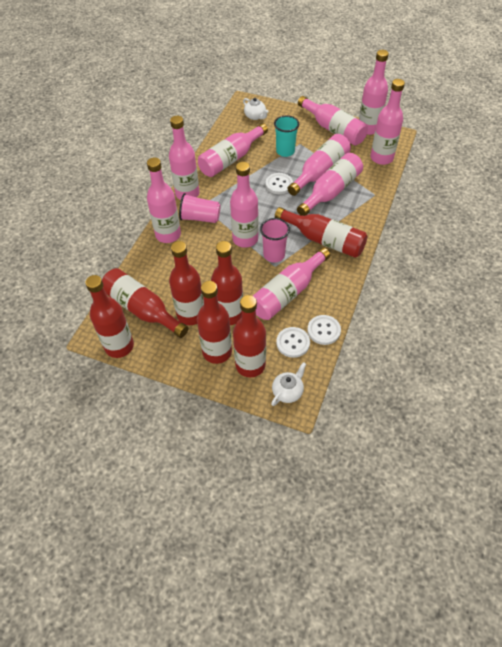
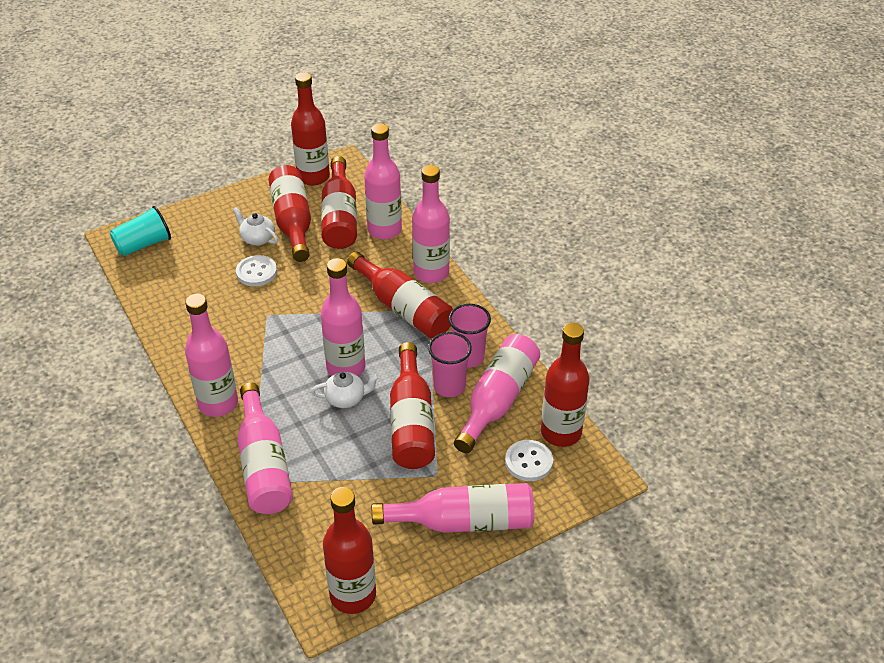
pink bottle: [147,158,181,243] [169,116,199,200] [198,123,268,177] [230,162,259,248] [253,247,330,320] [287,134,351,196] [297,153,363,216] [298,96,368,145] [359,50,389,135] [371,79,405,165] = 10 -> [185,294,238,417] [237,383,293,514] [321,258,365,376] [364,123,402,240] [372,483,534,533] [412,165,450,283] [454,334,540,453] = 7
white button: [266,173,293,194] [276,327,310,358] [307,315,341,345] = 3 -> [236,255,277,286] [505,440,553,481] = 2

